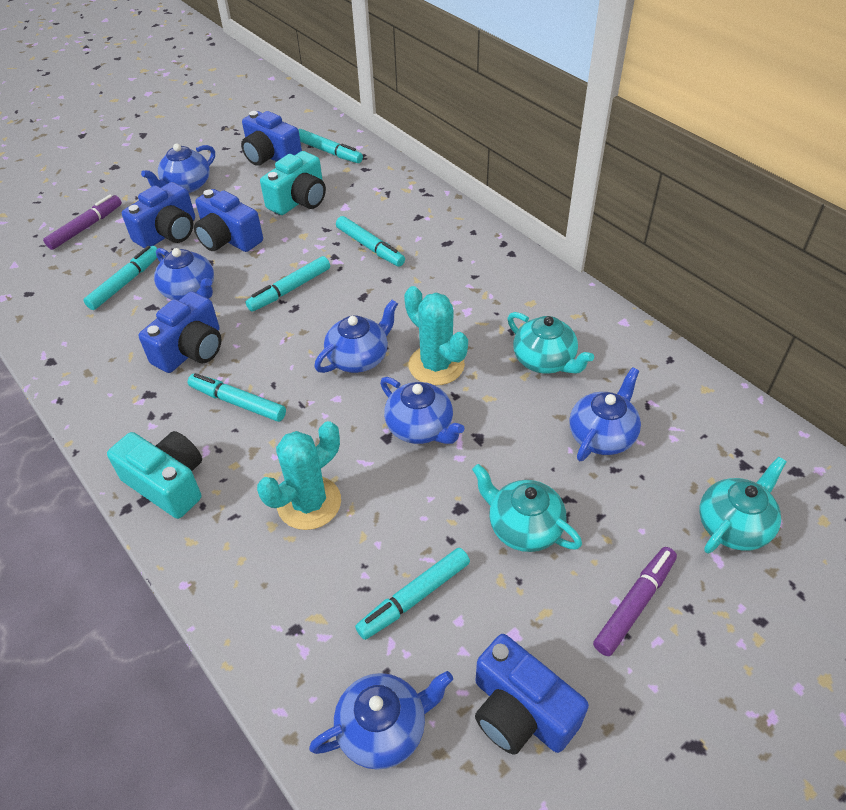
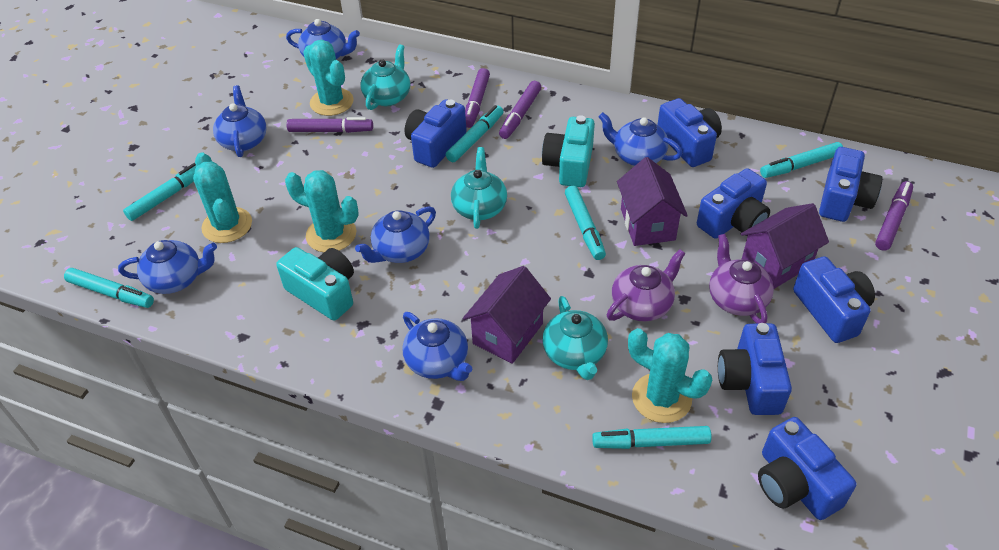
blue camera: [122,182,195,248] [139,291,221,373] [194,189,263,252] [241,111,302,166] [475,634,589,755] = 5 -> [405,99,467,168] [657,98,722,167] [697,168,770,239] [718,323,792,415] [758,417,857,520] [793,256,875,343] [819,147,883,222] = 7
purple house: none = 0 -> [463,266,551,364] [617,157,688,246] [741,203,829,289] = 3
purple marker: [43,195,122,250] [593,547,677,656] = 2 -> [287,117,373,133] [465,68,490,128] [499,81,541,139] [875,181,913,251] = 4
purple teapot: none = 0 -> [607,249,685,321] [709,234,774,324] = 2
turquoise cactus: [257,421,341,530] [404,286,468,385] = 2 -> [193,152,252,243] [285,170,359,252] [303,40,354,116] [628,328,712,423] = 4

